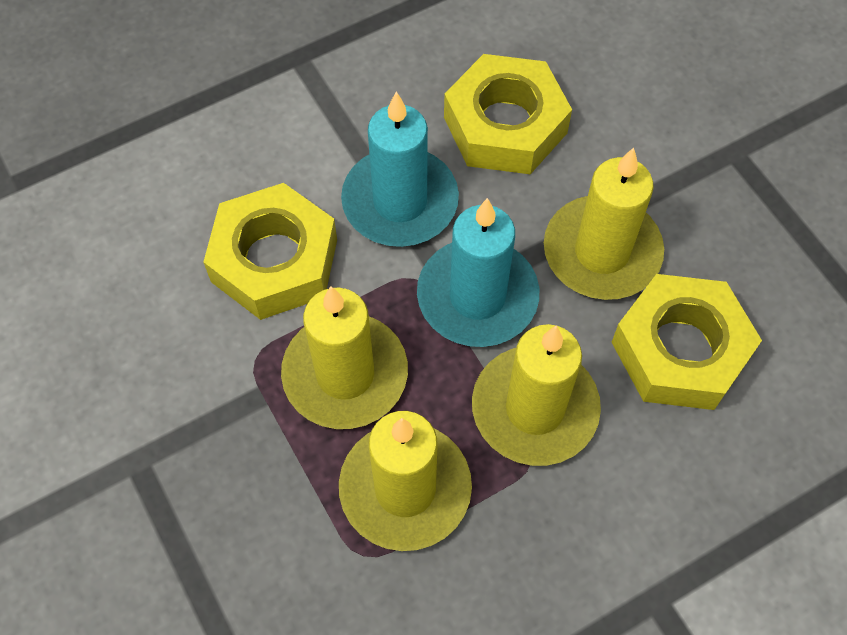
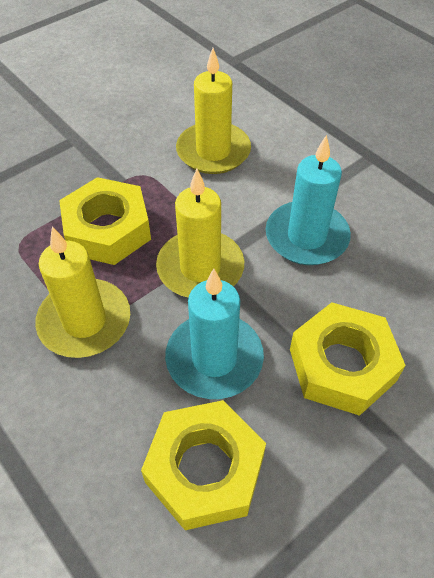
yellow candle: [281,286,408,429] [339,411,472,551] [472,324,601,466] [544,148,664,300] = 4 -> [35,227,130,358] [156,169,244,298] [176,48,251,174] = 3

